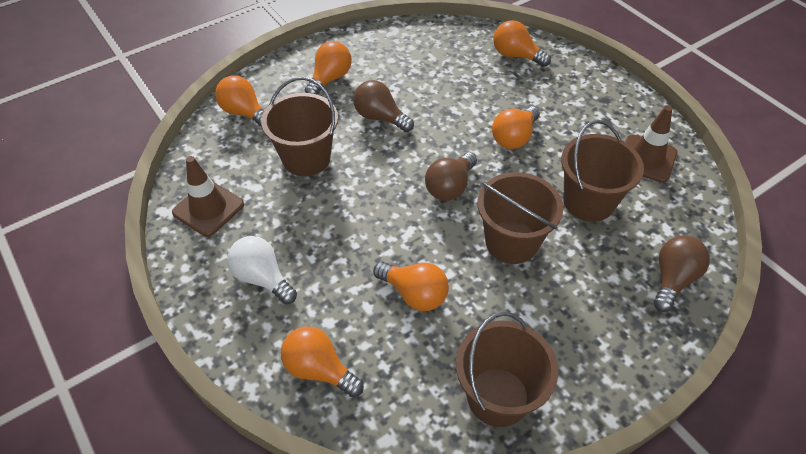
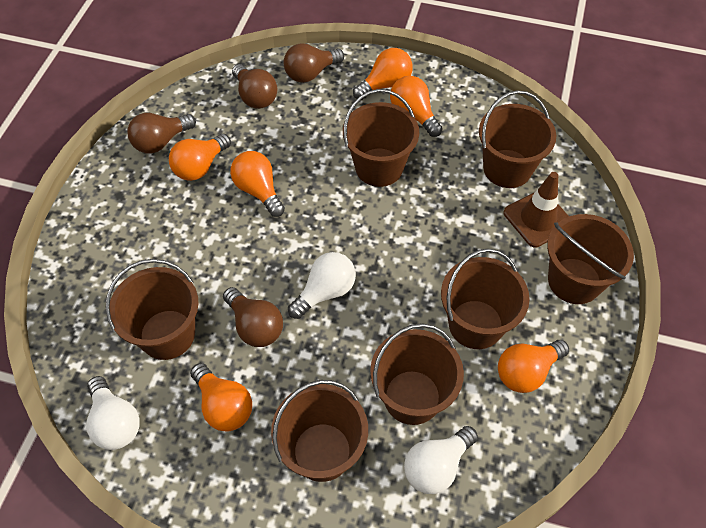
brown bucket: [261,77,338,176] [456,312,558,427] [477,172,563,264] [561,120,644,222] = 4 -> [105,259,198,360] [271,380,368,482] [343,89,419,187] [370,323,464,425] [441,248,530,349] [479,90,556,188] [547,214,634,304] = 7
brown light bulb: [353,80,414,132] [425,152,477,201] [654,235,710,312] = 3 -> [127,113,196,154] [223,287,283,347] [232,64,277,109] [284,43,344,83] = 4
brown traffic cone: [172,156,244,237] [625,105,677,183] = 2 -> [504,172,569,248] = 1
white light bulb: [227,236,297,304] = 1 -> [86,376,139,450] [288,252,356,319] [404,426,478,494] = 3

